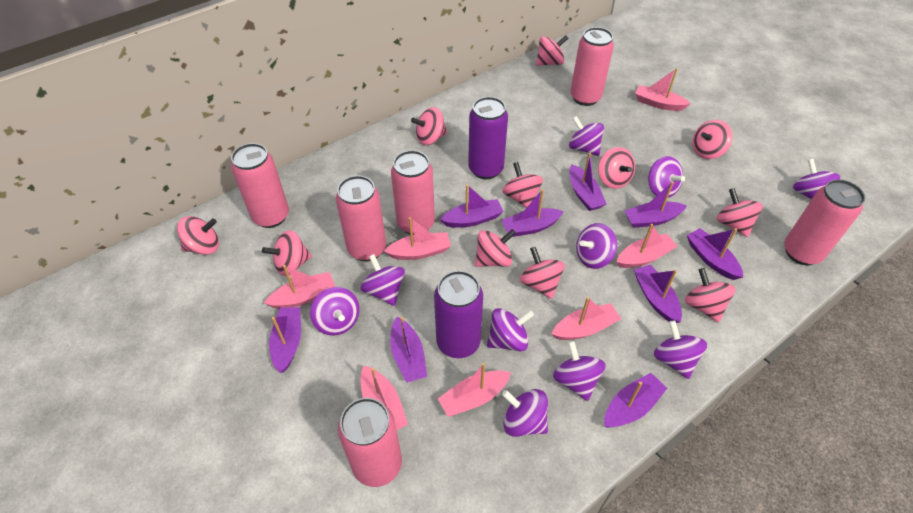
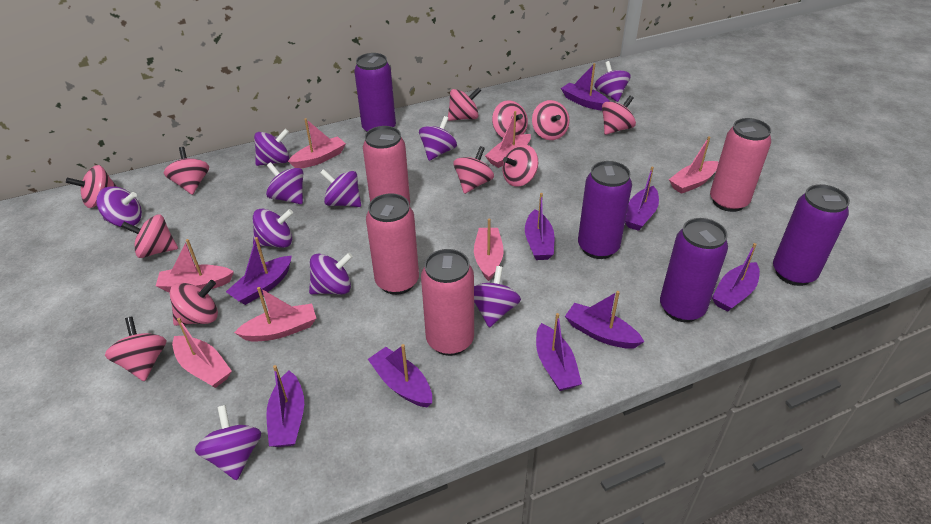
pink can: [231,143,289,228] [336,175,386,261] [338,398,402,487] [391,150,435,235] [570,27,614,106] [784,179,865,265] = 6 -> [363,126,410,206] [366,193,419,295] [421,249,474,356] [710,118,771,212] = 4
purple can: [434,271,483,358] [468,97,508,179] = 2 -> [354,53,396,132] [578,161,632,259] [660,218,728,322] [773,184,850,286] = 4

